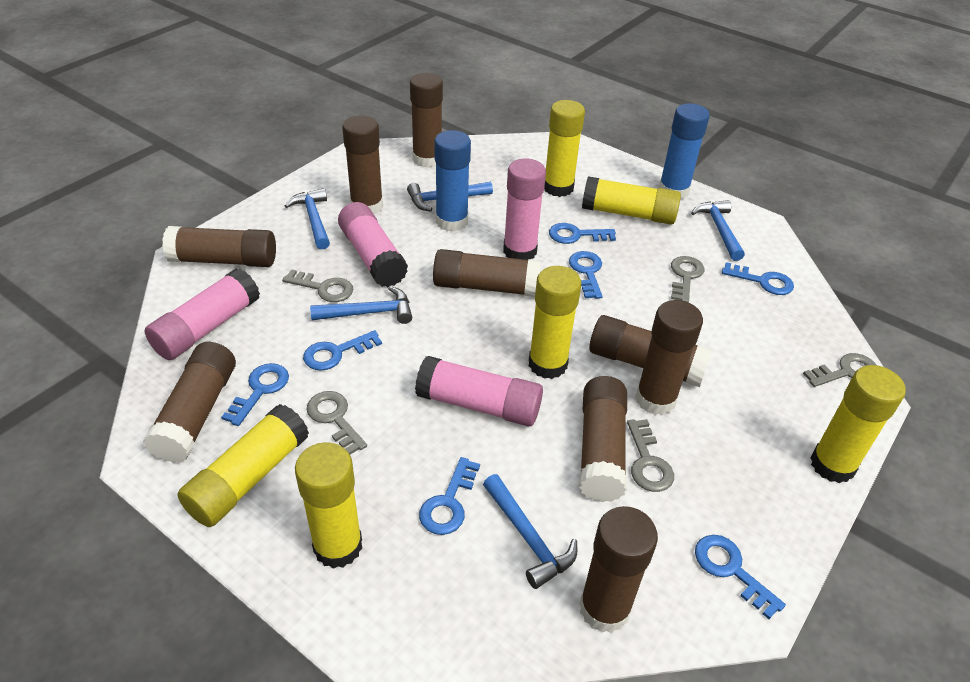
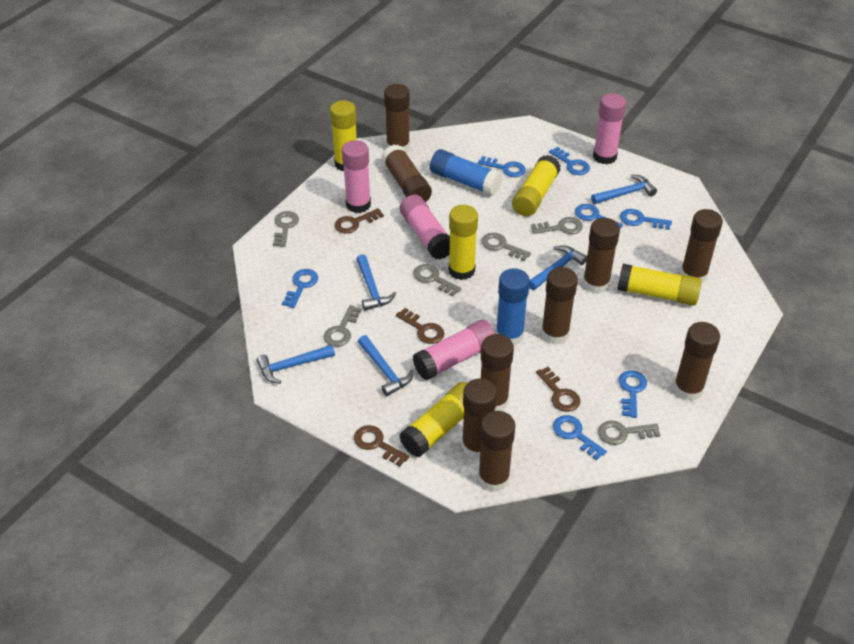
brown key: none = 0 -> [334,208,384,234] [354,425,409,467] [396,308,444,344] [536,367,580,412] = 4
grey key: [282,269,353,302] [306,391,367,455] [627,419,674,492] [671,256,705,303] [803,353,876,387] = 5 -> [273,211,299,247] [324,305,362,347] [413,264,461,296] [481,233,531,261] [531,217,583,234] [598,420,660,445] = 6
yellow glue stick: [177,404,309,527] [295,442,362,569] [529,266,581,379] [544,100,585,197] [582,176,681,225] [810,365,906,483] = 6 -> [330,100,357,171] [399,382,467,457] [449,205,478,280] [512,155,561,216] [617,264,702,306] = 5

